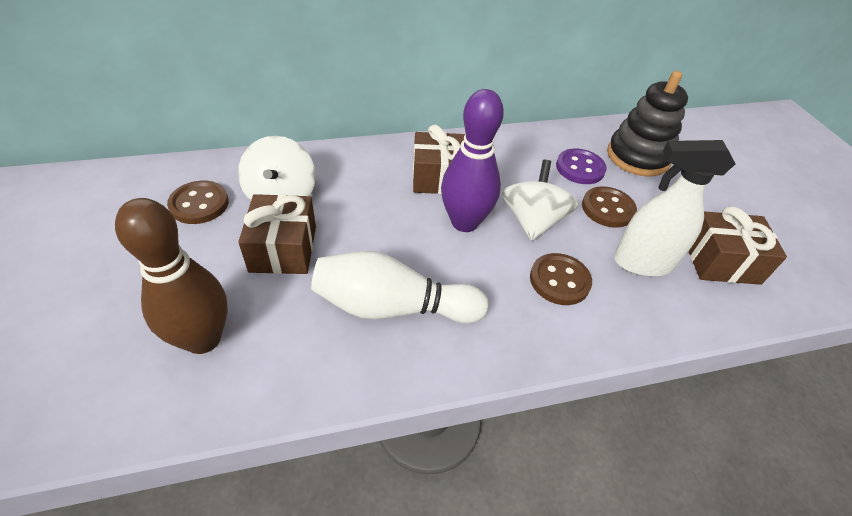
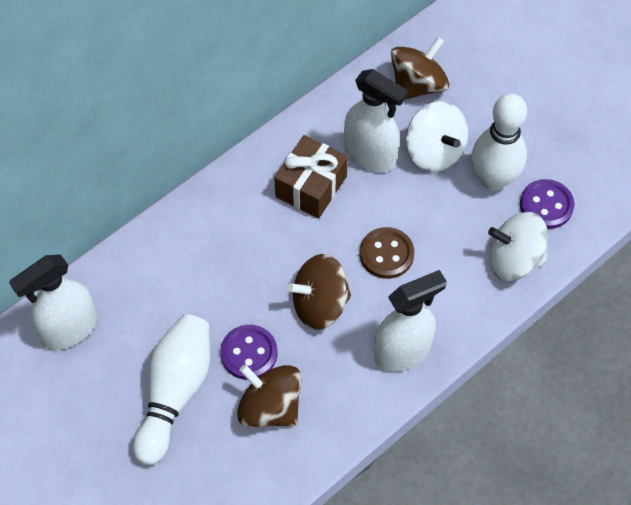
black stacking toy: [607,71,688,177] = 1 -> none = 0
brown bowling pin: [115,198,228,354] = 1 -> none = 0
brown button: [167,180,229,224] [530,253,592,305] [582,186,637,228] = 3 -> [360,227,414,279] = 1
brown gift: [238,194,316,274] [413,125,465,194] [689,206,787,285] = 3 -> [274,135,348,219] = 1
brown spinning top: none = 0 -> [237,365,302,428] [287,254,351,330] [391,37,449,100] = 3
purple bowling pin: [441,89,504,232] = 1 -> none = 0
purple button: [556,149,607,184] = 1 -> [220,325,277,380] [520,179,574,229] = 2
white bowling pin: [311,251,489,324] = 1 -> [133,314,210,465] [472,94,527,191] = 2
white spray bottle: [614,140,735,277] = 1 -> [9,255,97,350] [344,69,408,172] [374,270,447,372] = 3

